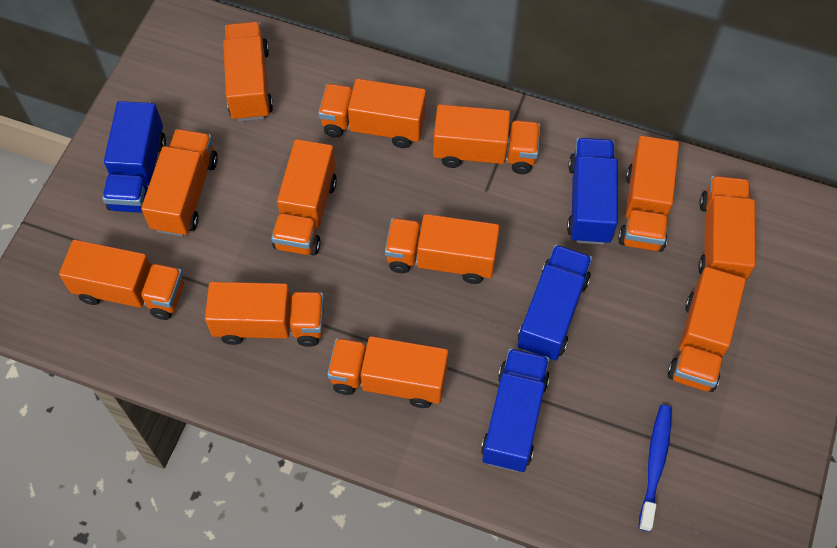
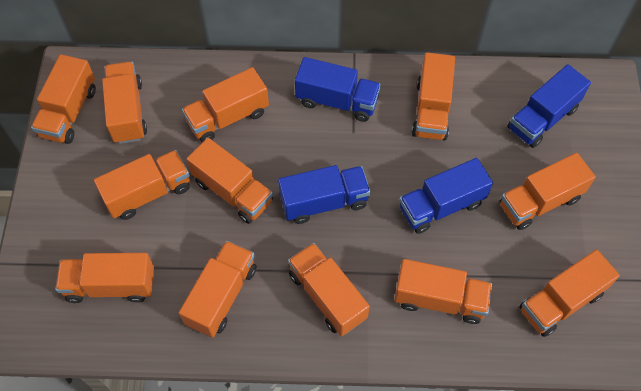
blue toothbrush: [639,405,672,532] = 1 -> none = 0

